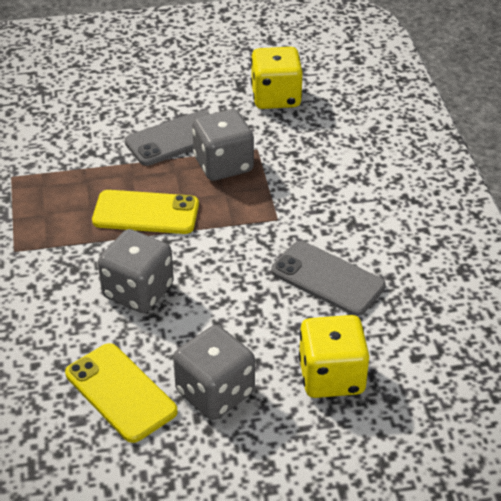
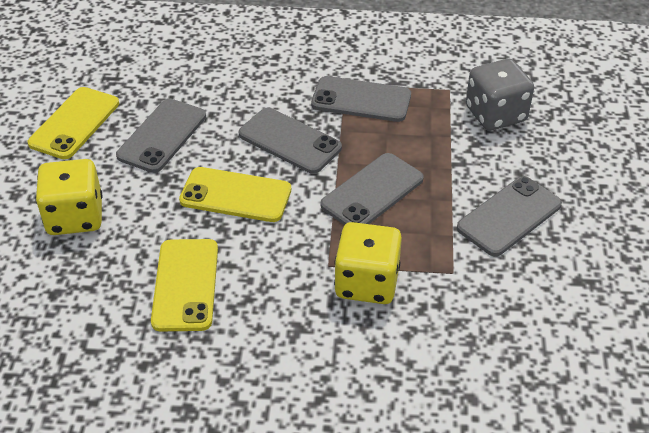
grey dice: [98,229,174,313] [173,325,255,420] [192,109,254,181] = 3 -> [466,59,534,131] = 1
grey phone: [125,110,209,166] [271,241,386,316] = 2 -> [116,99,206,173] [239,108,342,174] [311,76,411,122] [321,153,424,225] [457,176,562,256] = 5
yellow phone: [65,343,178,443] [92,190,199,234] = 2 -> [28,87,119,159] [151,239,218,331] [179,167,291,222] = 3

